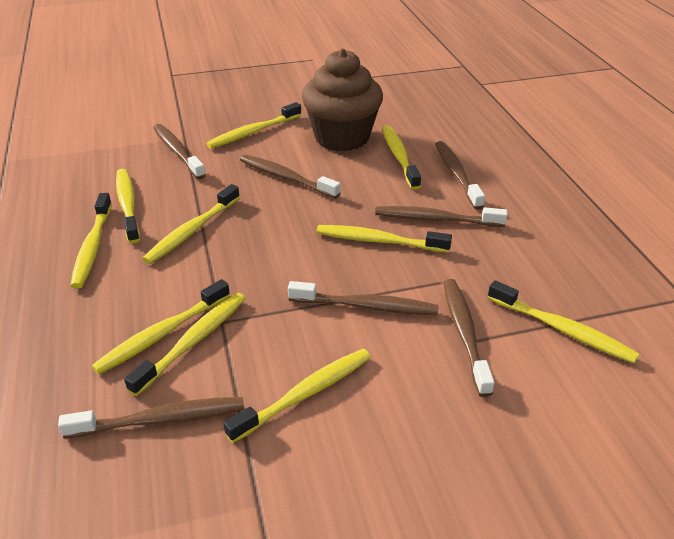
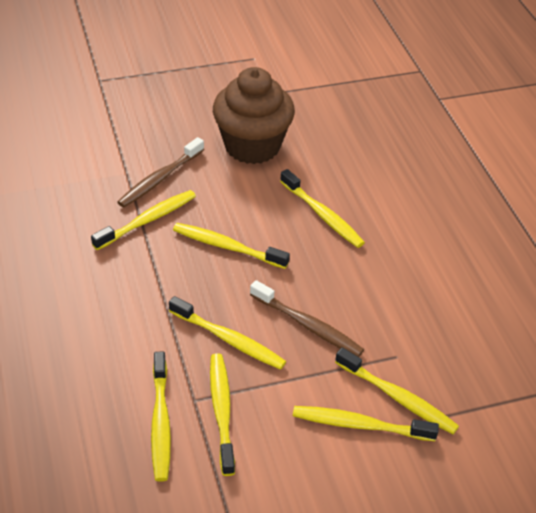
brown toothbrush: [58,397,244,438] [153,124,206,179] [240,155,340,199] [288,281,439,315] [375,206,508,227] [435,141,485,210] [443,279,495,397] = 7 -> [117,137,204,207] [250,280,364,357] = 2
yellow toothbrush: [70,193,112,288] [92,279,230,374] [116,169,140,243] [124,293,246,396] [142,184,240,264] [206,102,302,149] [223,349,371,443] [316,225,452,253] [382,126,421,190] [488,280,639,363] = 10 -> [91,190,196,250] [151,352,171,482] [169,296,286,370] [173,223,290,269] [210,353,235,476] [280,169,365,248] [293,406,439,441] [335,348,459,434] = 8

